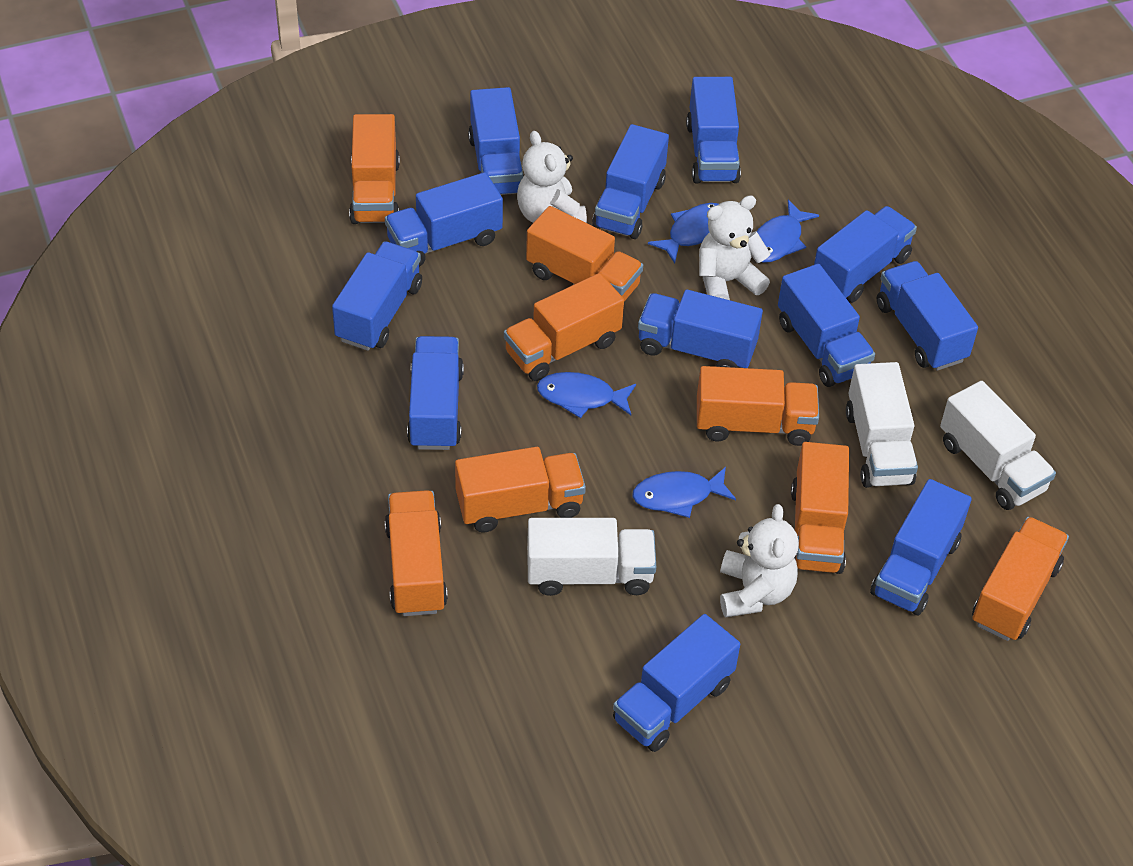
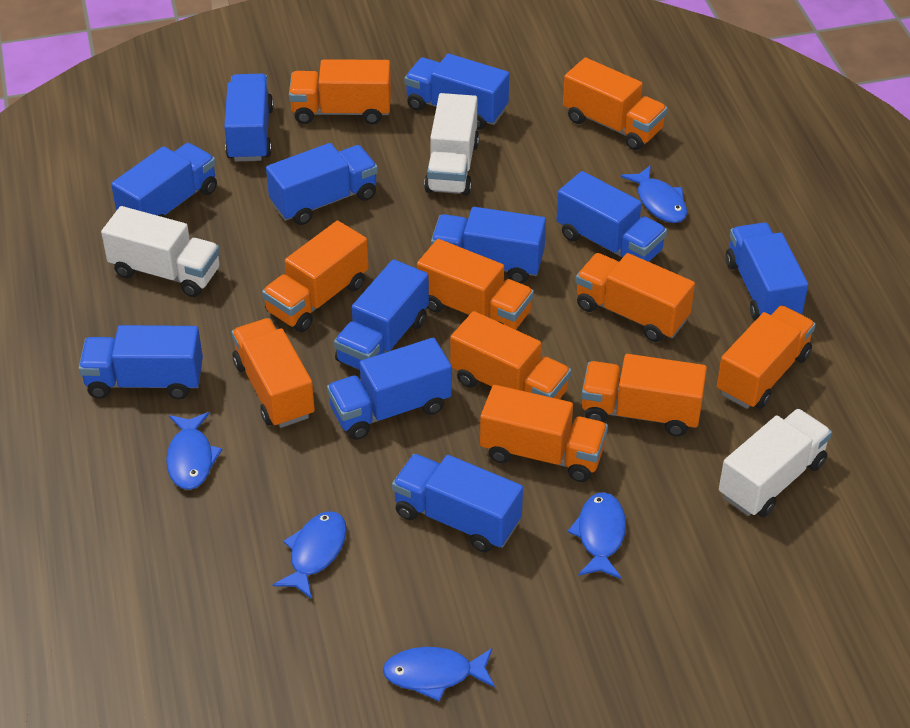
blue fish: [537,372,636,418] [632,467,736,518] [648,203,718,263] [757,200,819,263] = 4 -> [166,412,223,490] [273,511,347,599] [383,647,495,701] [568,492,626,579] [621,165,687,223] = 5
blue truck: [332,242,422,351] [385,172,503,267] [407,336,464,450] [468,87,524,195] [592,124,669,239] [613,614,740,752] [638,290,763,368] [686,77,741,183] [778,264,875,387] [814,206,917,303] [870,479,972,615] [877,261,978,371] = 12 -> [79,325,203,399] [111,143,217,218] [224,74,274,161] [266,143,378,225] [327,338,452,440] [334,259,429,370] [392,454,523,552] [404,54,509,130] [431,207,546,284] [556,171,667,262] [726,222,808,320] = 11
orange truck: [349,114,400,224] [384,490,448,616] [455,447,586,533] [504,273,624,381] [526,206,643,302] [697,366,819,446] [791,442,849,574] [972,517,1069,641] = 8 -> [232,318,315,428] [262,221,369,332] [289,59,391,124] [417,239,534,330] [450,311,571,399] [480,385,608,482] [563,58,667,150] [576,253,695,342] [581,354,707,436] [717,306,816,409] = 10
white teddy bear: [517,131,587,223] [699,195,771,300] [720,504,799,618] = 3 -> none = 0

